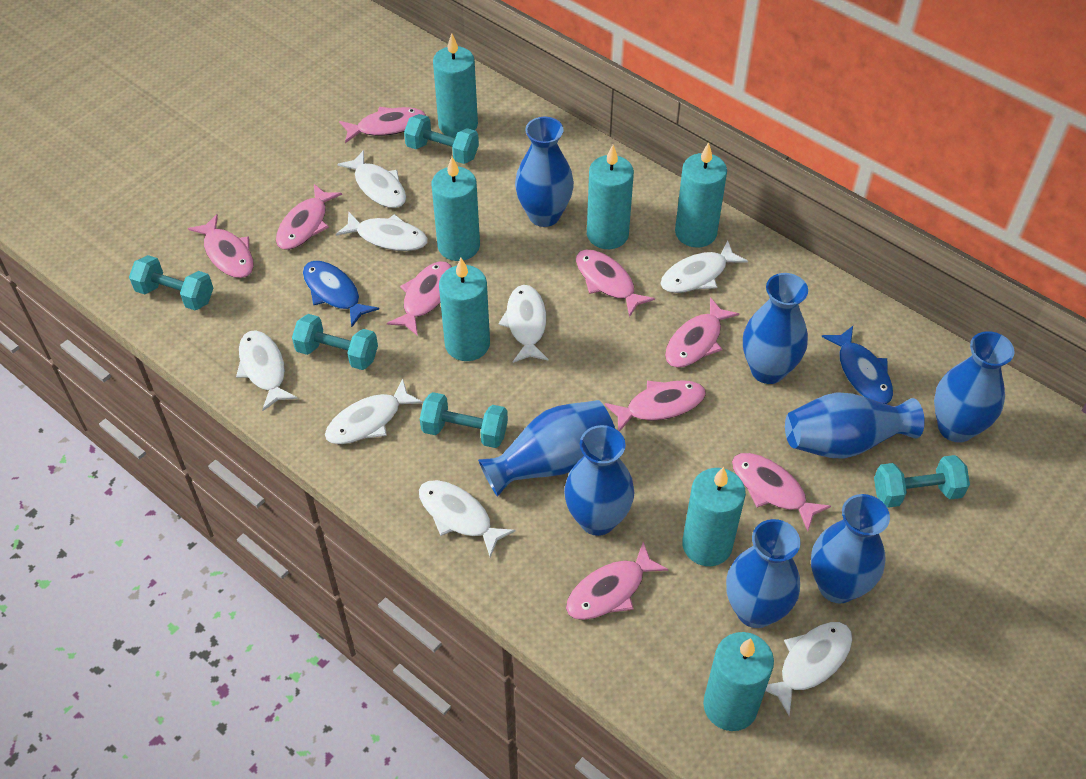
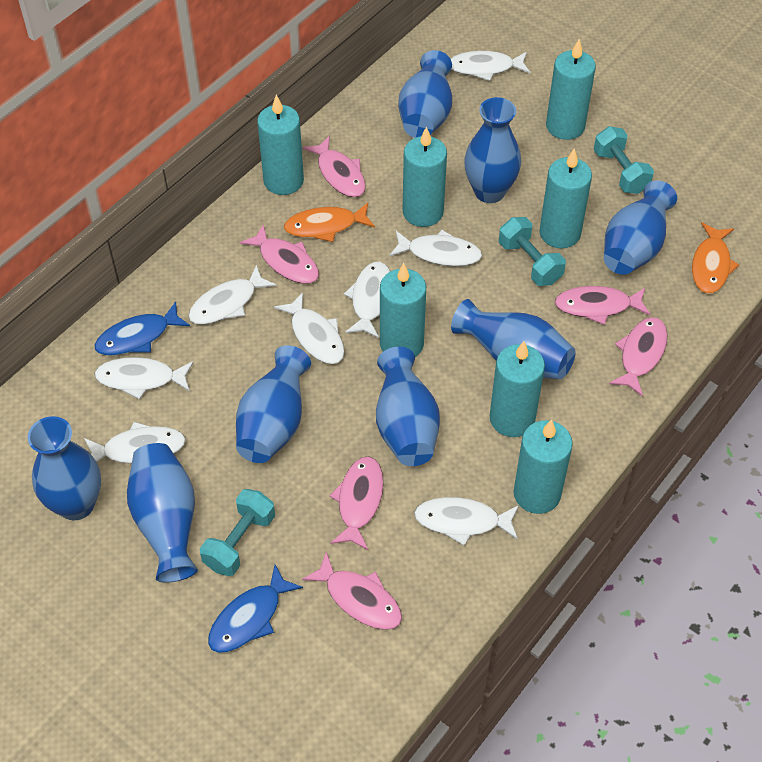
orange fish: none = 0 -> [284,203,375,242] [692,222,739,293] = 2
pink fish: [188,214,254,278] [276,184,342,250] [339,107,426,143] [387,261,452,336] [566,542,669,620] [576,250,655,317] [605,380,706,432] [665,297,739,368] [732,453,831,531] = 9 -> [240,225,319,284] [302,552,402,630] [303,136,366,197] [329,457,383,550] [555,286,650,325] [609,317,667,397] = 6
turquoise dumbbell: [129,255,213,311] [292,314,378,370] [404,114,479,164] [420,392,508,448] [874,455,970,508] = 5 -> [200,489,275,576] [499,217,566,286] [594,126,654,194] = 3

